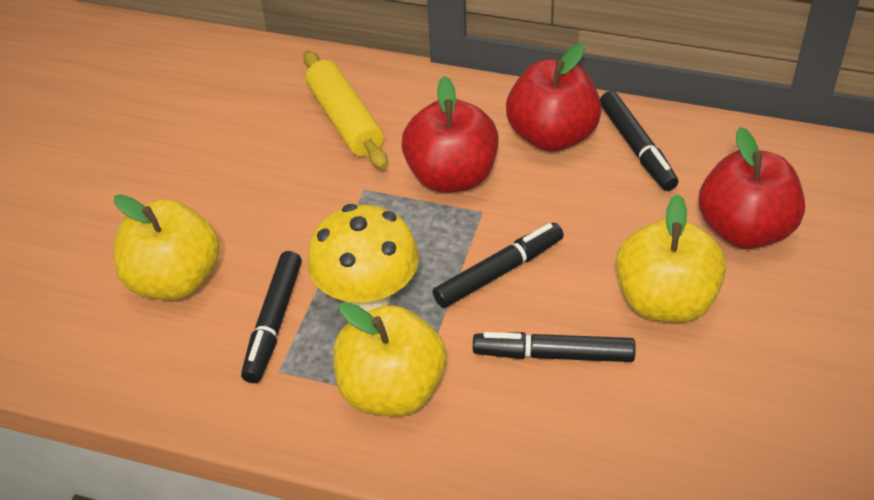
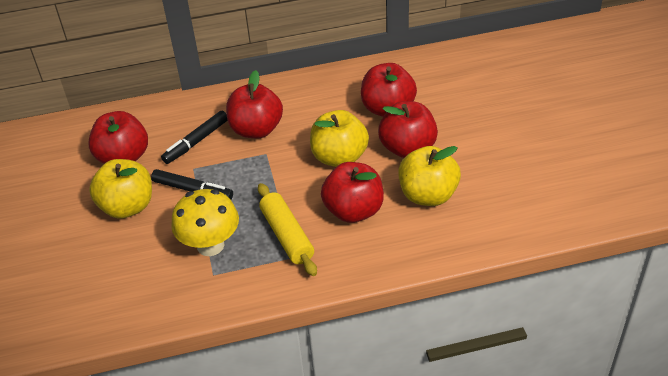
black marker: [241,251,302,383] [433,223,564,308] [473,332,636,362] [600,91,679,191] = 4 -> [151,169,233,200] [161,111,228,164] = 2
red apple: [401,76,499,193] [506,43,602,152] [698,127,805,249] = 3 -> [88,111,148,164] [226,70,283,139] [321,162,384,223] [361,63,417,117] [378,101,438,158] = 5

